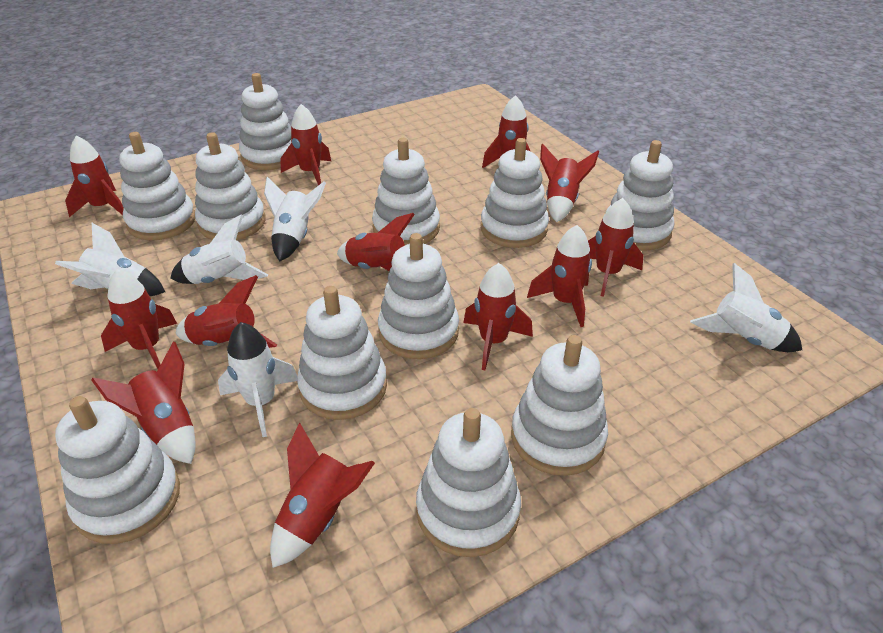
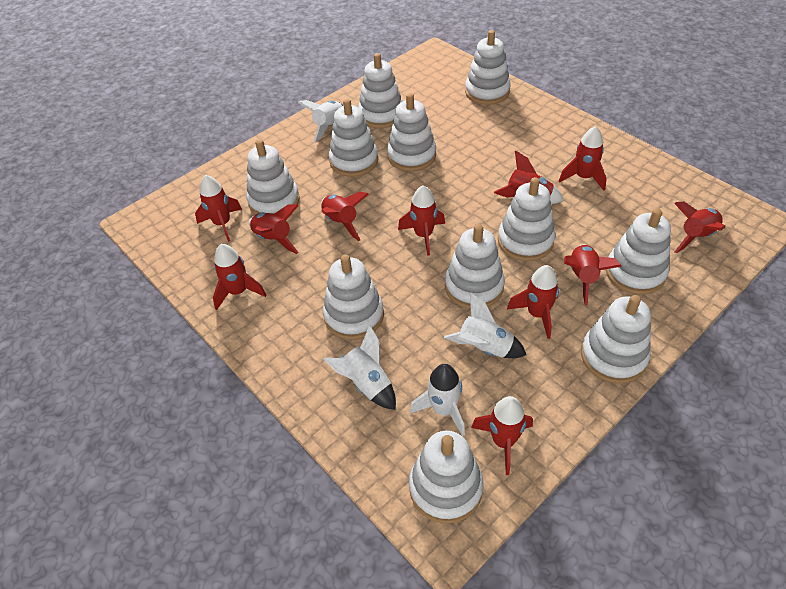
red rocket: [65,136,124,217] [91,341,196,464] [101,269,177,369] [175,275,277,348] [270,422,375,568] [281,104,331,186] [337,213,415,271] [463,263,533,370] [482,95,530,168] [527,225,592,327] [540,144,599,222] [588,198,643,297] = 12 -> [195,175,242,242] [213,244,266,310] [249,204,299,254] [321,191,369,241] [398,185,445,256] [471,396,533,475] [494,150,564,204] [507,265,559,339] [559,126,607,191] [564,245,622,306] [674,202,725,253] = 11
white rocket: [55,223,165,296] [170,214,268,284] [218,322,297,437] [264,177,326,262] [690,263,802,352] = 5 -> [298,100,343,142] [324,325,396,410] [410,364,465,436] [444,293,526,358] = 4

